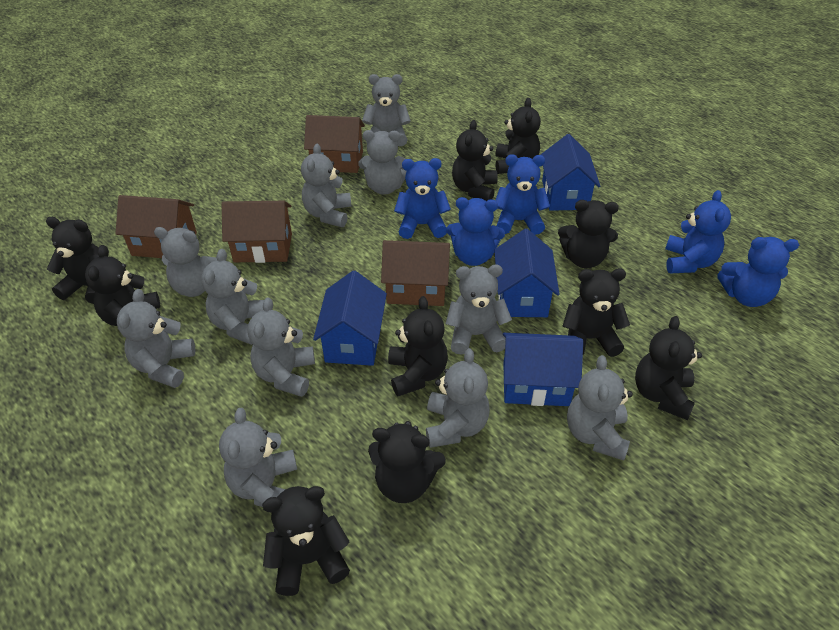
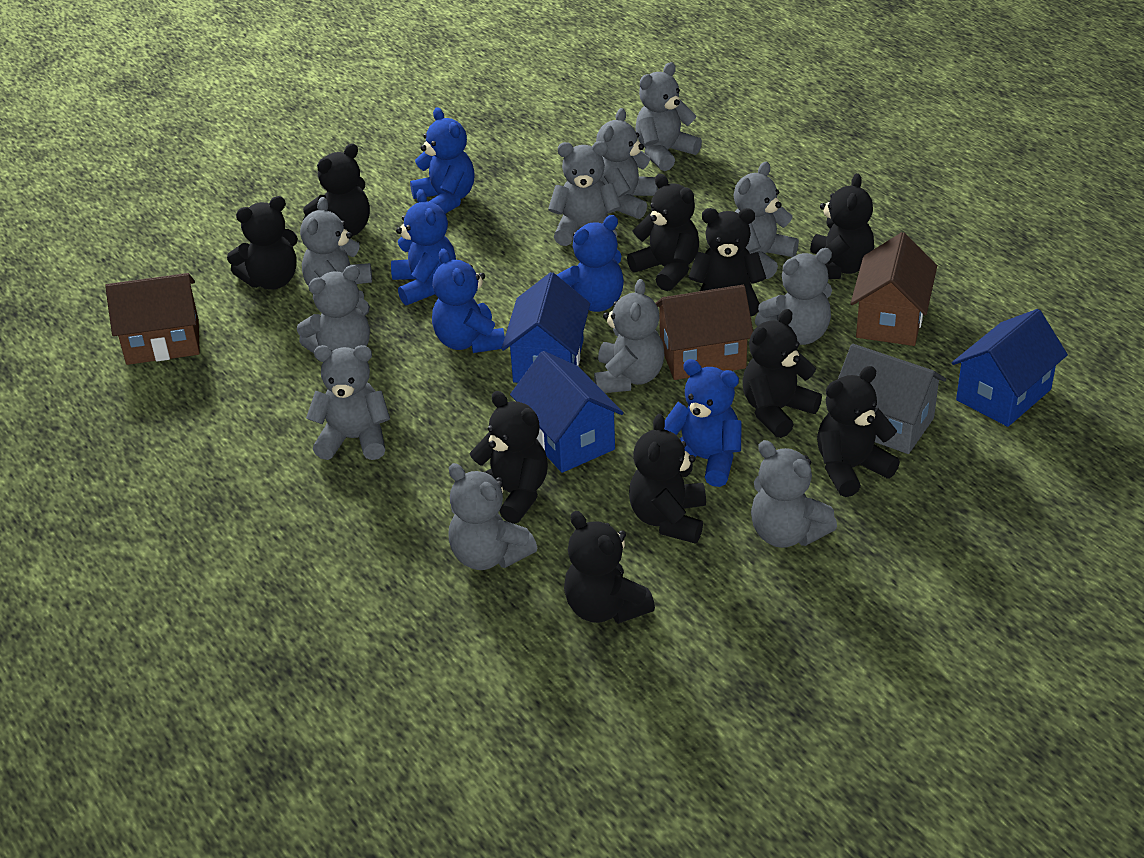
blue house: [313,270,387,366] [494,229,560,317] [503,333,583,406] [541,134,600,211] = 4 -> [501,272,590,383] [510,351,624,473] [952,309,1068,427] = 3
brown house: [115,195,197,258] [222,201,292,263] [304,115,365,173] [381,240,450,306] = 4 -> [105,273,200,365] [655,285,753,380] [851,232,937,346] = 3
grey house: none = 0 -> [838,344,946,454] = 1

